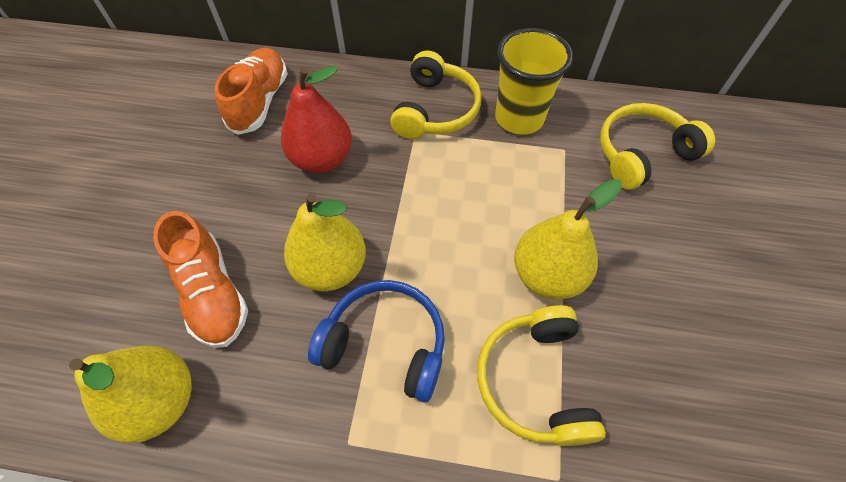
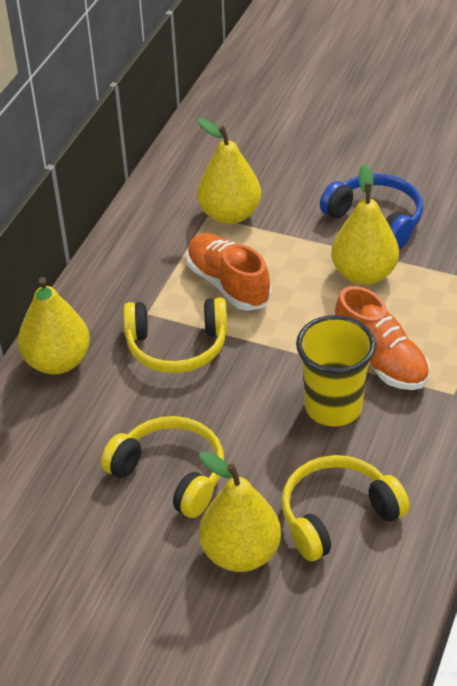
red pear: [281,66,352,173] = 1 -> none = 0
yellow pear: [69,346,192,443] [284,193,366,291] [514,179,622,300] = 3 -> [18,277,90,375] [197,118,261,224] [199,451,281,572] [331,164,399,285] = 4

